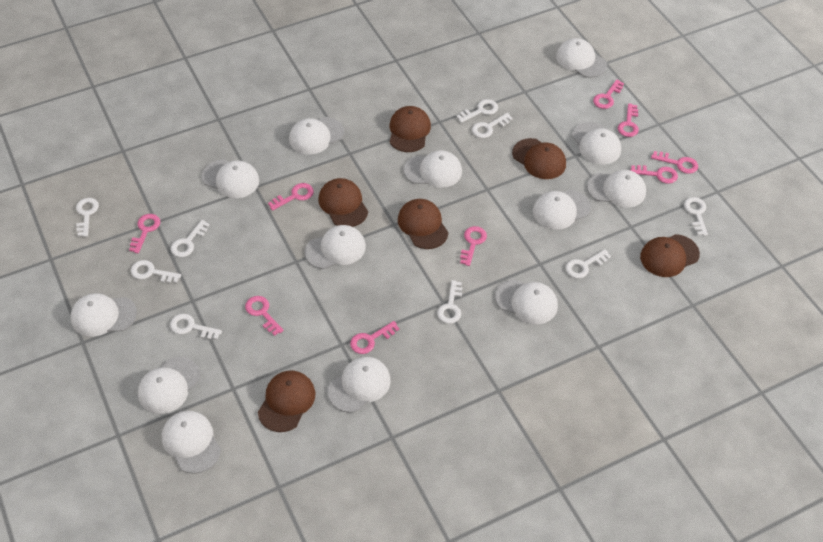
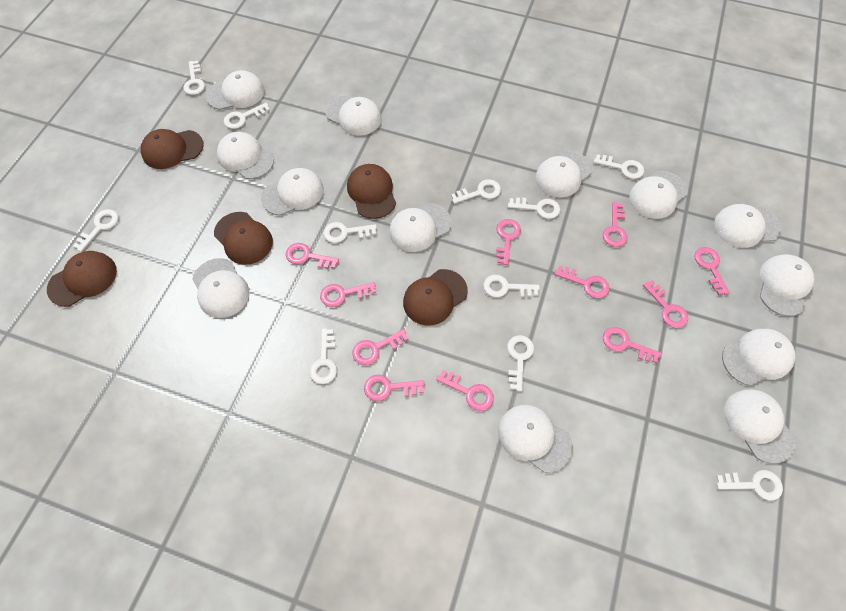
brown cap: [258,371,315,432] [319,178,368,227] [390,106,431,152] [398,199,449,249] [512,138,566,179] [640,234,700,277] = 6 -> [47,251,117,307] [141,129,203,169] [214,212,273,265] [347,164,396,219] [403,269,468,326] = 5
pink key: [129,214,160,253] [245,296,284,336] [268,183,314,211] [350,321,399,354] [460,226,487,266] [593,79,624,109] [618,103,639,137] [630,165,678,184] [651,151,698,174] = 9 -> [286,243,339,268] [320,282,376,307] [352,329,408,365] [364,375,424,401] [436,370,494,411] [497,219,521,265] [554,266,609,298] [603,202,627,247] [603,327,661,363] [643,280,688,328] [694,247,730,295] = 11
white key: [76,198,99,237] [131,260,181,283] [170,314,222,340] [171,220,210,257] [437,280,462,324] [457,99,498,123] [472,113,513,138] [566,249,611,278] [684,197,708,236] = 9 -> [73,209,118,252] [183,61,205,95] [224,103,270,129] [310,328,337,384] [323,222,377,243] [451,179,501,204] [483,275,540,297] [507,335,534,391] [508,198,560,219] [594,154,644,179] [716,470,783,501] = 11

